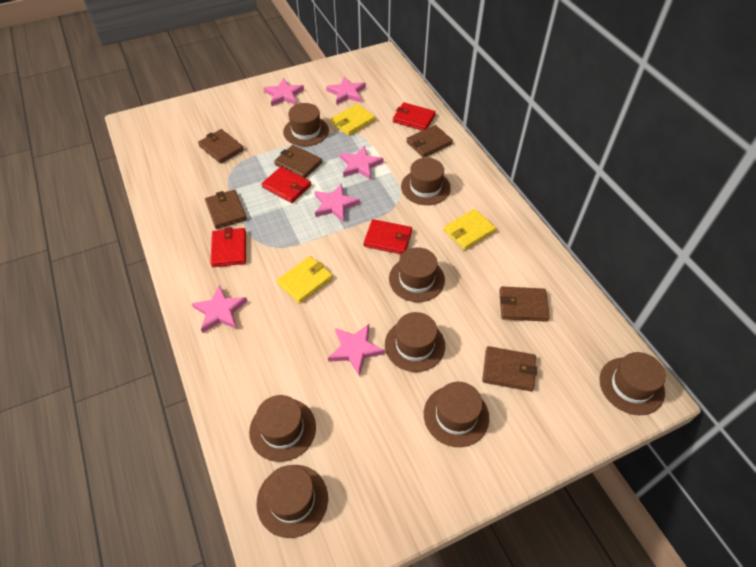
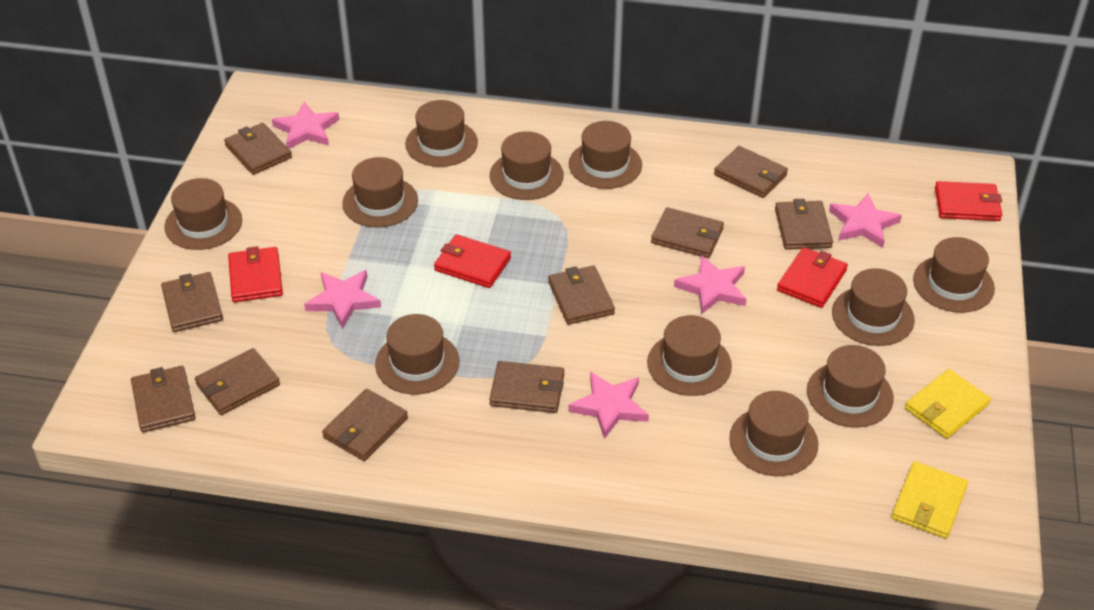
brown hat: [249,395,316,462] [256,465,328,538] [283,103,329,146] [385,312,445,372] [389,247,445,302] [401,158,451,205] [424,382,489,447] [599,352,666,415] = 8 -> [164,178,242,250] [342,157,418,228] [375,314,460,394] [405,100,478,167] [490,131,564,200] [569,121,642,189] [647,315,732,396] [729,391,818,476] [807,345,894,427] [832,268,915,346] [913,237,995,313] = 11
brown wallet: [198,129,244,164] [205,190,247,229] [274,145,322,178] [406,125,453,158] [482,346,537,391] [499,287,550,322] = 6 -> [131,366,196,433] [161,272,223,332] [195,348,280,415] [224,123,292,175] [322,389,408,461] [489,361,564,413] [548,266,615,325] [651,207,724,258] [714,146,788,198] [775,199,833,250] = 10
pink star: [191,285,247,333] [264,78,304,106] [315,184,360,222] [326,76,366,105] [328,324,385,376] [340,146,384,180] = 6 -> [272,102,339,149] [304,270,381,329] [568,372,649,439] [674,255,746,314] [829,193,902,248] = 5
yellow wallet: [277,256,333,304] [331,104,375,136] [443,209,496,250] = 3 -> [892,461,968,539] [905,369,991,439] = 2

